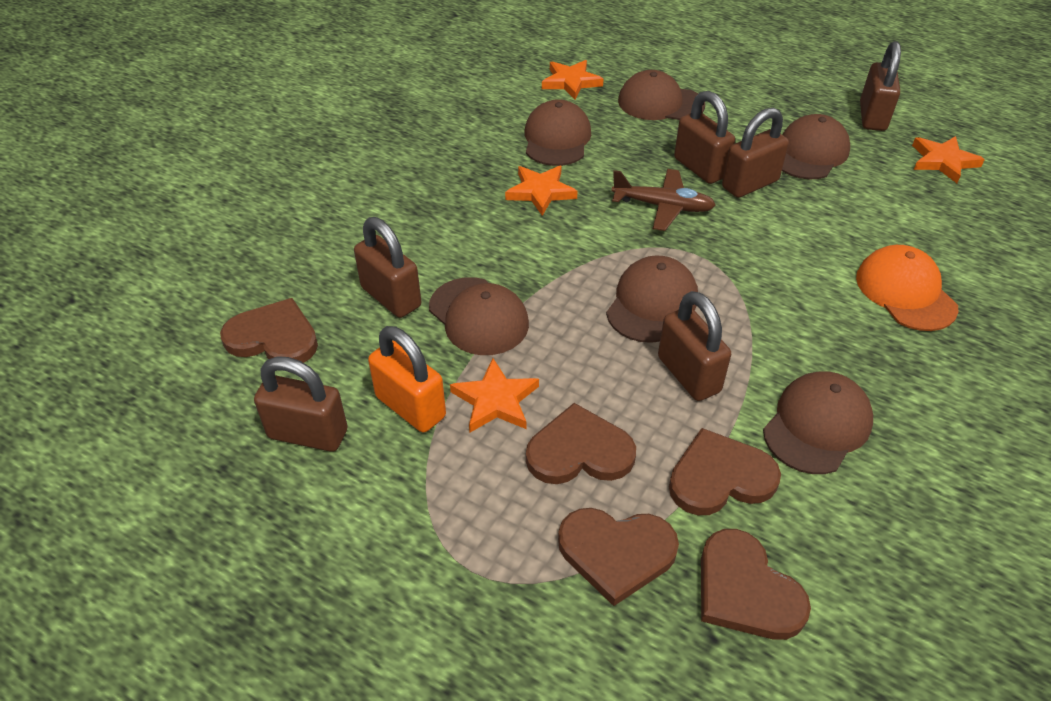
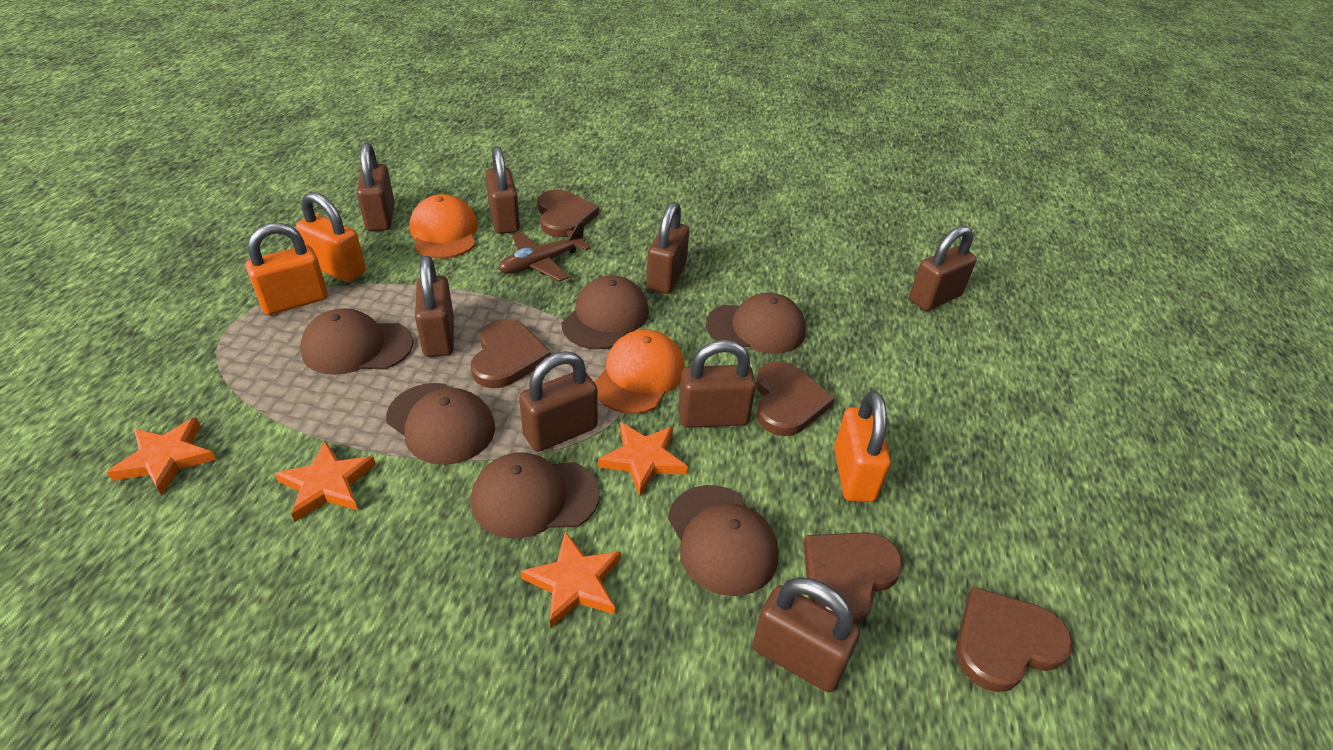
brown padlock: [254,356,348,452] [354,217,421,318] [658,291,731,401] [674,91,735,184] [722,108,789,198] [860,41,901,131] = 6 -> [357,142,394,231] [415,256,454,357] [485,146,520,234] [519,351,598,452] [646,202,689,294] [678,340,756,428] [753,577,860,692] [909,225,977,311] = 8
orange cap: [856,245,958,331] = 1 -> [409,194,478,258] [594,330,685,414] = 2
orange padlock: [368,326,446,432] = 1 -> [246,223,328,315] [296,192,366,282] [834,391,891,502] = 3

